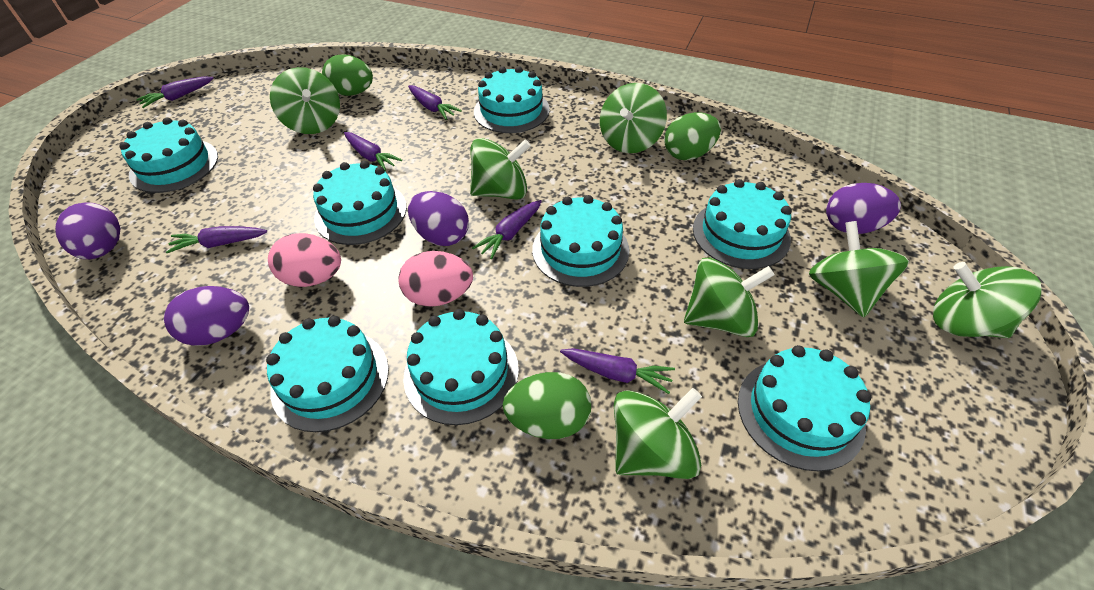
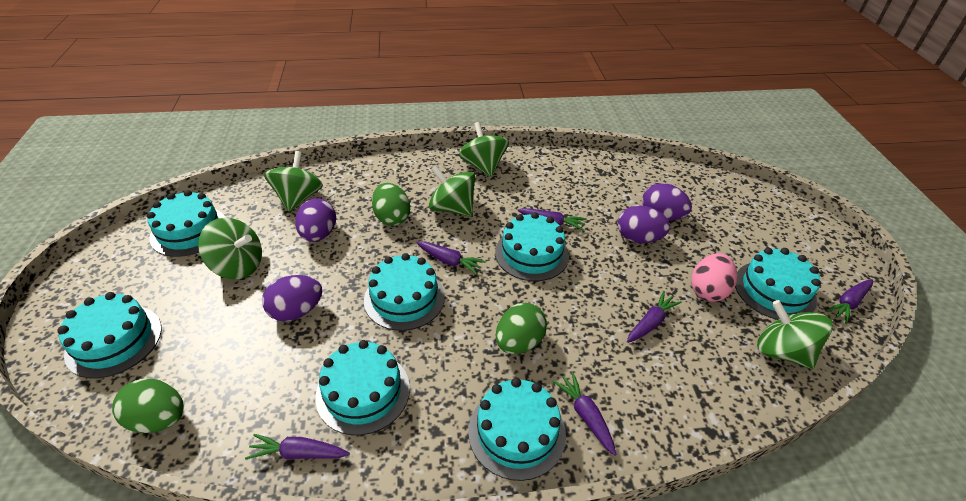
green spinning top: [270,67,340,134] [470,138,531,200] [600,83,667,153] [614,388,702,479] [684,257,775,337] [809,221,909,317] [933,262,1042,338] = 7 -> [198,218,262,279] [264,151,323,212] [429,165,475,217] [459,122,509,177] [757,300,833,369] = 5
pink egg: [268,233,341,287] [398,251,473,307] = 2 -> [691,253,737,302] = 1
turquoise cake: [119,118,218,193] [266,316,389,432] [313,161,407,245] [403,309,519,425] [474,66,550,133] [532,195,629,287] [693,179,792,269] [738,345,871,471] = 8 -> [57,292,162,378] [147,190,226,257] [316,340,410,435] [364,253,445,331] [468,378,566,481] [495,212,569,281] [735,248,821,320] = 7

